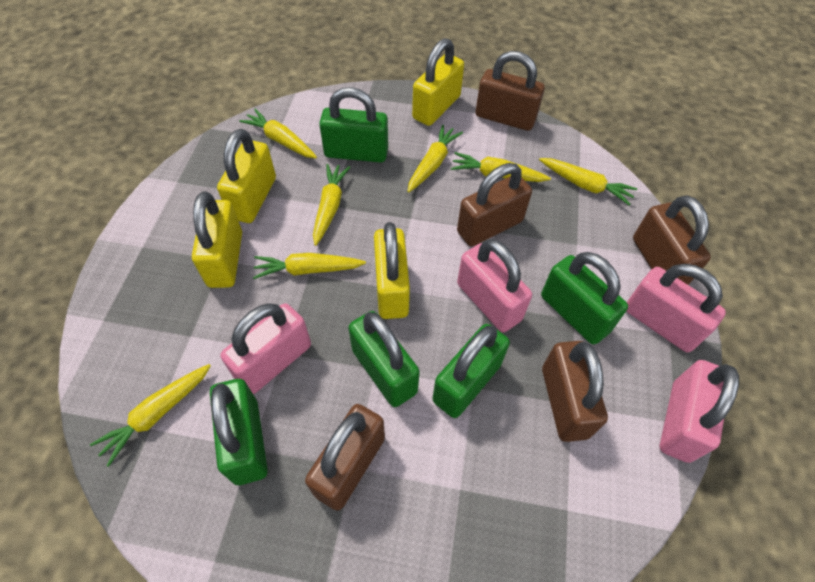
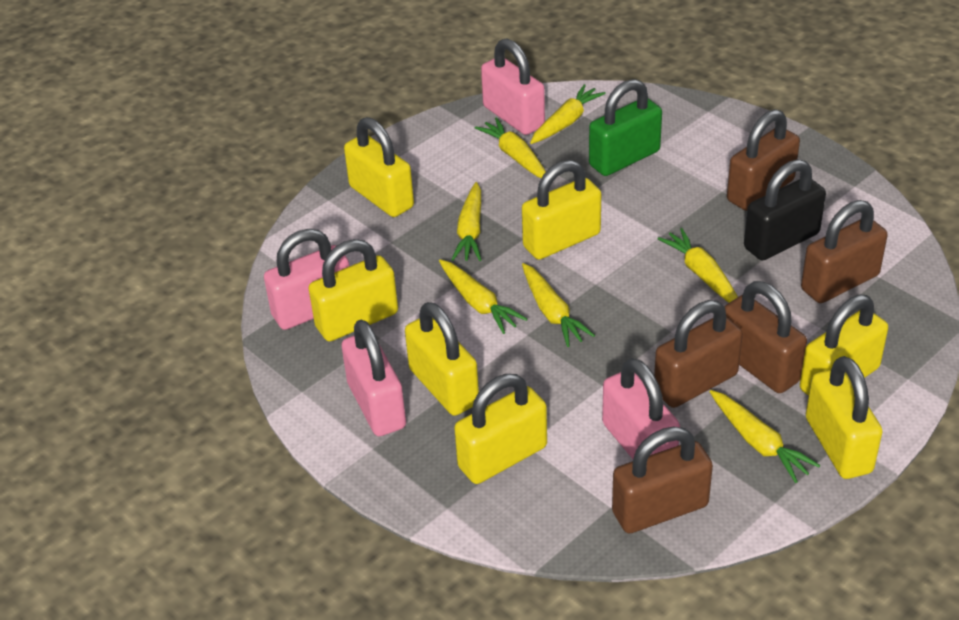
black padlock: none = 0 -> [744,159,826,261] = 1
green padlock: [210,379,268,485] [319,87,388,163] [349,311,420,407] [433,324,510,418] [541,252,628,344] = 5 -> [589,79,662,176] = 1
yellow padlock: [192,192,242,288] [217,129,276,223] [374,222,410,319] [412,38,464,126] = 4 -> [309,239,398,341] [344,117,414,217] [405,302,479,416] [454,374,547,484] [522,160,601,260] [800,295,888,396] [806,356,882,479] = 7

